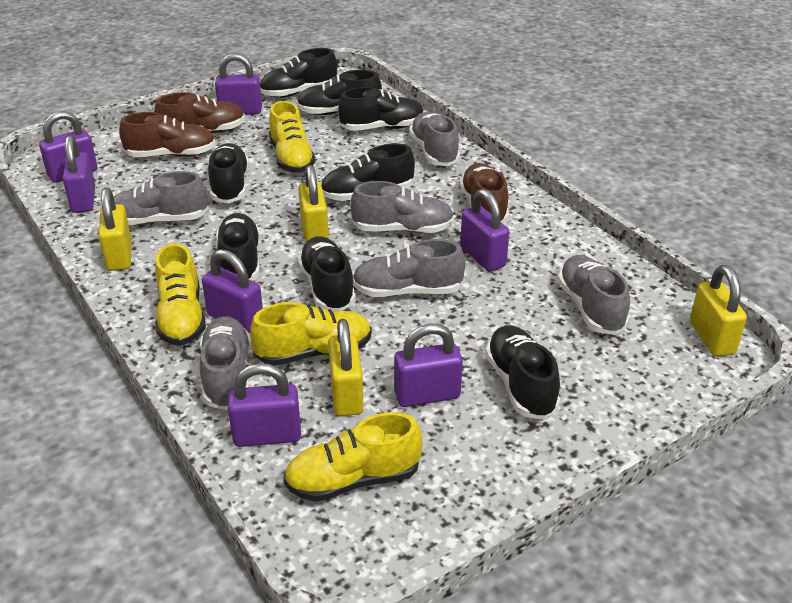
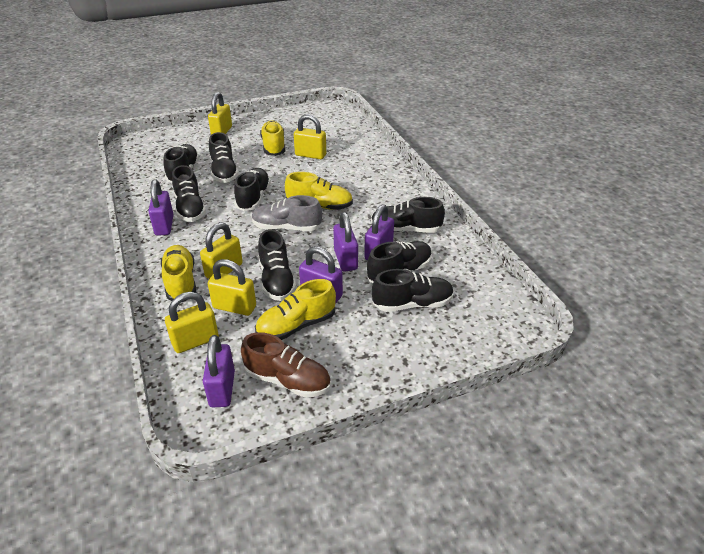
brown shoe: [119,112,216,157] [154,92,245,133] [460,163,509,223] = 3 -> [241,332,331,397] = 1
grey shoe: [113,171,208,226] [199,316,251,410] [350,181,454,234] [353,239,465,297] [409,112,460,166] [558,255,630,335] = 6 -> [252,195,322,231] = 1
purple padlock: [39,111,98,183] [63,135,95,213] [202,249,263,333] [215,53,262,114] [228,363,301,447] [394,324,463,407] [460,189,509,272] = 7 -> [148,179,174,236] [203,335,235,407] [299,246,343,304] [333,212,358,272] [364,204,394,260] = 5
yellow padlock: [99,188,132,271] [298,165,329,242] [328,319,364,416] [690,265,747,356] = 4 -> [165,292,219,353] [200,222,243,279] [208,92,232,135] [208,259,256,316] [294,114,326,159] = 5

